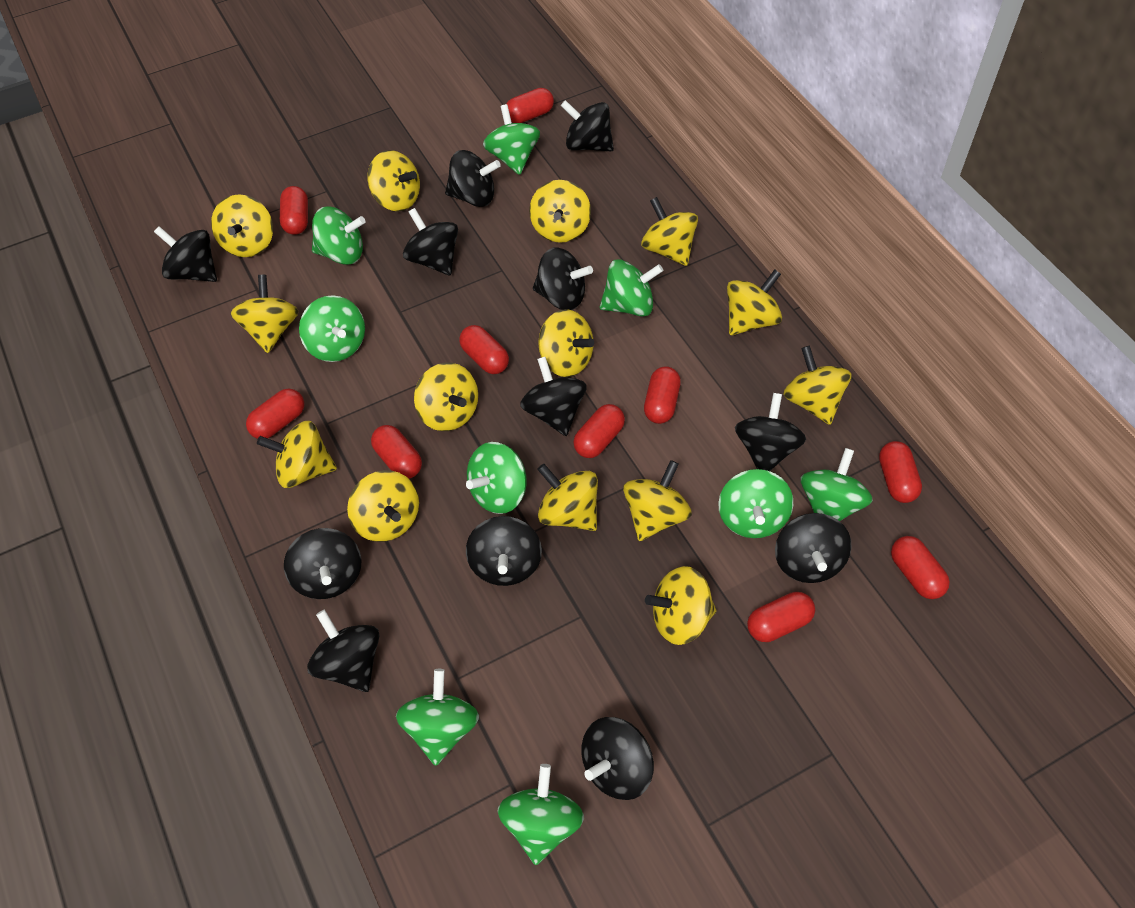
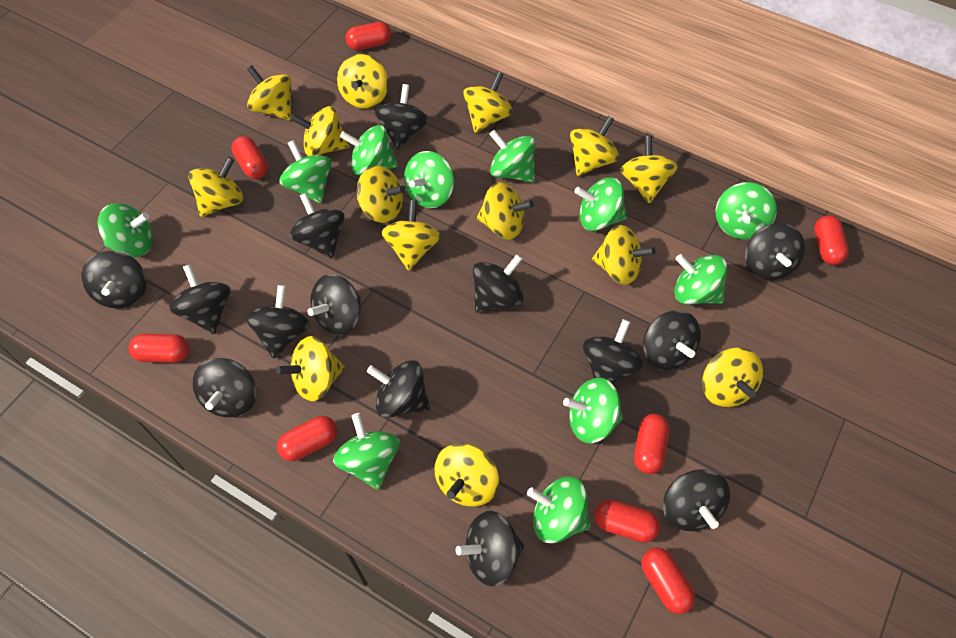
black spinning top: [154,226,217,282] [284,528,362,599] [307,609,380,692] [403,208,458,276] [445,150,501,207] [466,516,542,586] [520,357,587,436] [533,247,593,310] [561,100,614,151] [581,717,654,800] [735,393,806,471] [775,513,852,583] = 12 -> [81,251,147,309] [169,264,231,334] [192,358,257,417] [245,285,310,359] [290,193,345,259] [307,274,361,335] [367,360,430,418] [375,84,429,150] [456,511,524,586] [473,254,524,313] [583,319,644,384] [643,311,701,370] [663,469,730,531] [745,223,805,280] = 14
green spinning top: [299,295,365,362] [312,206,366,265] [396,669,479,766] [466,442,527,514] [483,104,540,175] [498,764,584,865] [600,259,663,317] [718,469,793,538] [800,448,873,521] = 9 -> [98,203,153,258] [279,140,332,203] [333,413,400,490] [340,125,398,175] [404,151,454,208] [489,130,535,182] [527,477,591,543] [563,378,623,443] [575,177,627,231] [674,254,727,305] [716,182,777,240] = 11
red capsule: [246,389,304,439] [280,186,308,235] [371,425,422,479] [459,325,509,374] [506,88,554,123] [573,404,625,458] [644,366,681,424] [747,592,815,642] [879,441,922,503] [891,536,950,599] = 10 -> [129,334,190,363] [231,136,268,179] [277,416,337,461] [345,22,392,50] [594,499,660,543] [634,414,669,474] [641,547,695,614] [814,215,849,265] = 8

